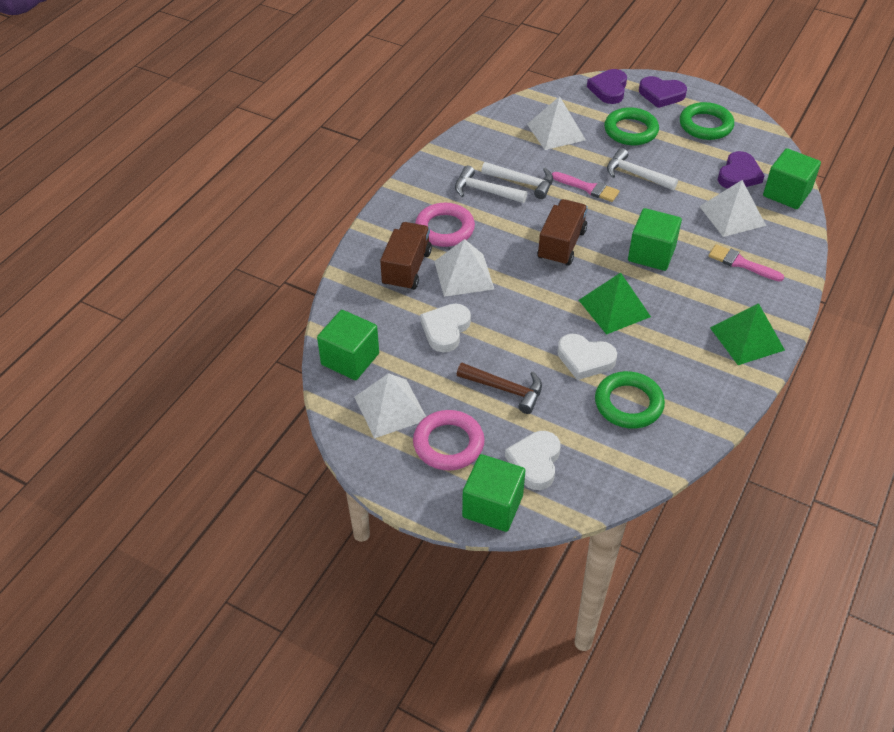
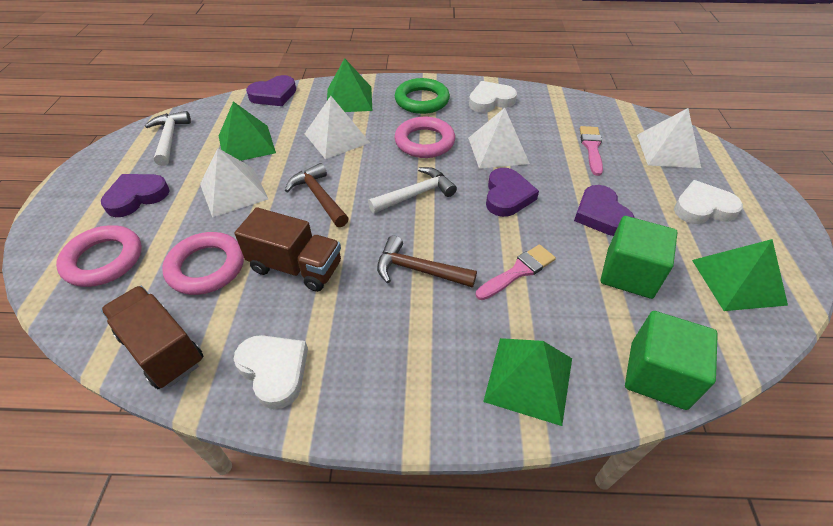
brown hammer: [457,363,542,414] = 1 -> [285,163,349,227] [377,236,477,288] = 2
green cube: [317,310,379,380] [462,454,525,532] [628,208,682,271] [763,148,821,209] = 4 -> [601,216,678,299] [625,311,718,410] = 2
green pyramid: [579,273,651,335] [710,303,785,365] = 2 -> [219,101,276,161] [327,58,372,112] [483,338,572,426] [692,239,788,311] = 4
green ring: [595,371,665,429] [604,107,659,145] [680,102,734,140] = 3 -> [395,78,450,114] = 1
pink ring: [413,410,484,471] [415,203,475,247] = 2 -> [56,225,142,287] [162,232,244,295] [395,117,455,158] = 3
purple heart: [587,69,627,104] [639,76,687,108] [718,151,765,189] = 3 -> [101,174,170,217] [246,75,296,106] [486,168,539,217] [574,185,635,236] = 4
white hammer: [455,166,527,203] [481,162,553,199] [607,148,678,190] = 3 -> [145,111,191,166] [368,167,457,213] = 2

